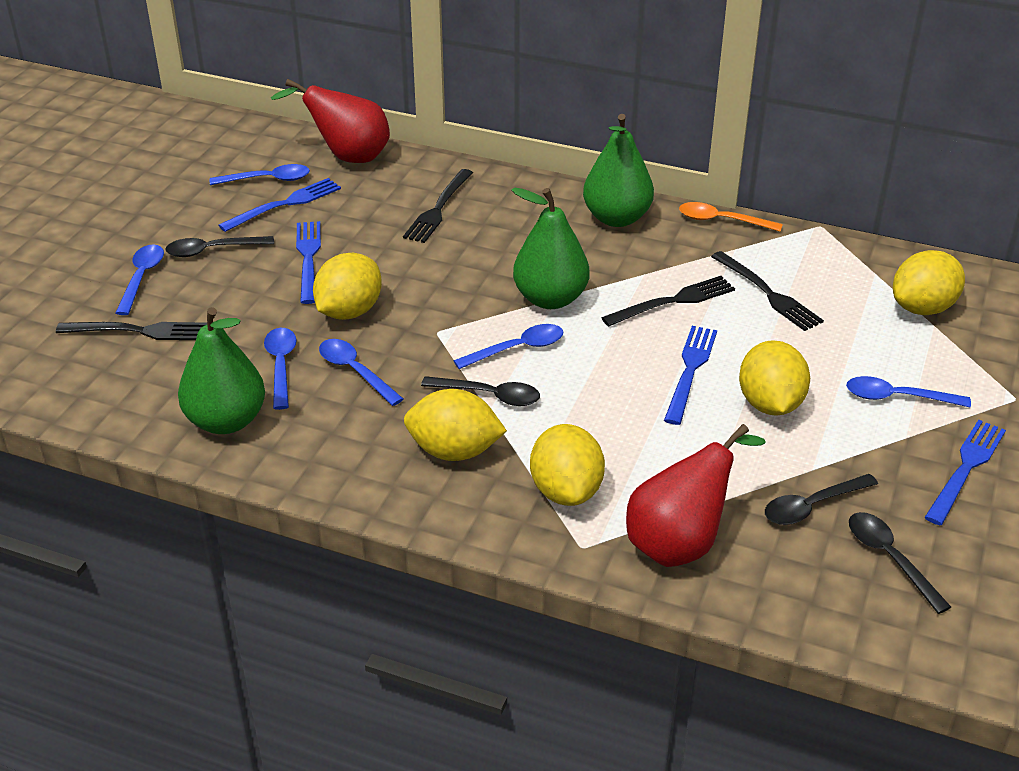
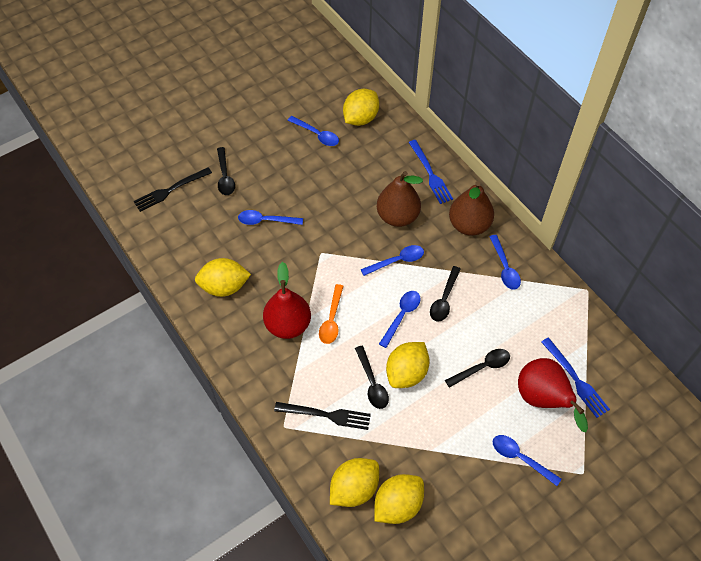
black fork: [56,322,207,340] [403,169,473,243] [601,276,735,327] [711,251,824,331] = 4 -> [134,167,212,212] [274,402,371,430] = 2
blue fork: [219,178,341,232] [296,221,321,304] [664,326,717,425] [924,420,1006,525] = 4 -> [408,140,453,204] [541,337,610,418] = 2
brown pear: none = 0 -> [377,171,423,227] [449,181,494,236] = 2
green pear: [178,307,265,434] [511,188,589,309] [583,114,654,227] = 3 -> none = 0

